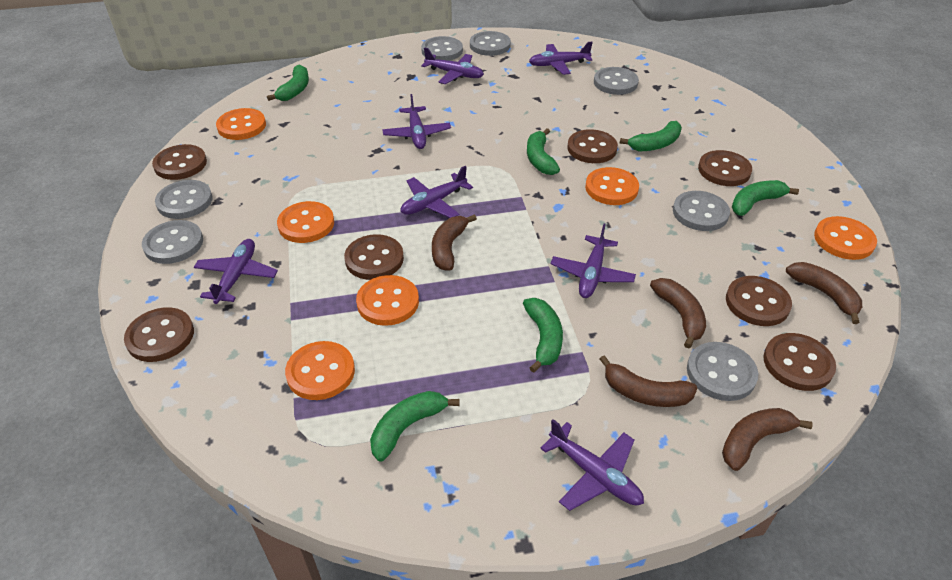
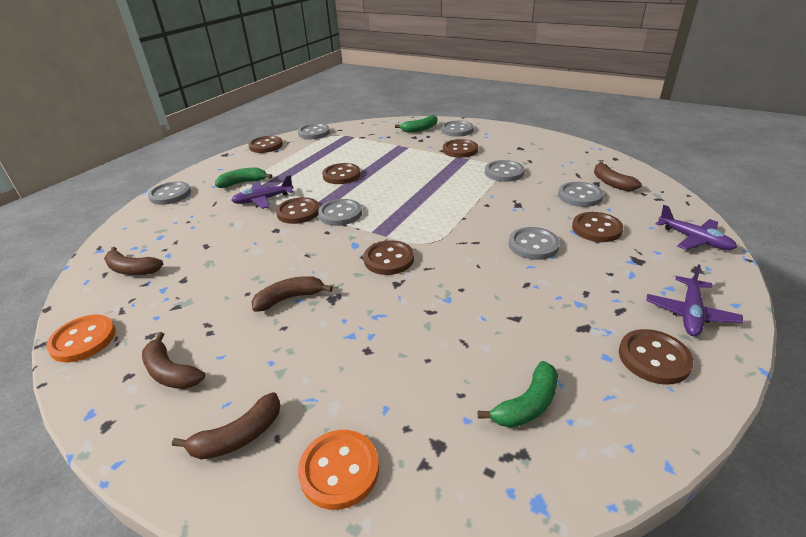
green banana: [267,65,309,101] [370,391,460,462] [523,298,563,373] [527,128,560,175] [620,121,682,151] [732,180,799,216] = 6 -> [215,168,272,188] [395,115,437,133] [478,361,558,428] = 3
orange button: [216,108,266,140] [277,201,334,243] [285,341,355,400] [356,275,419,326] [585,167,639,205] [814,216,877,260] = 6 -> [46,315,116,362] [298,430,379,510] = 2
purple plane: [194,239,278,304] [382,94,451,149] [400,165,473,218] [421,47,484,84] [529,42,593,75] [540,419,644,511] [551,224,636,298] = 7 -> [231,175,294,209] [646,264,743,336] [655,205,737,250] = 3

